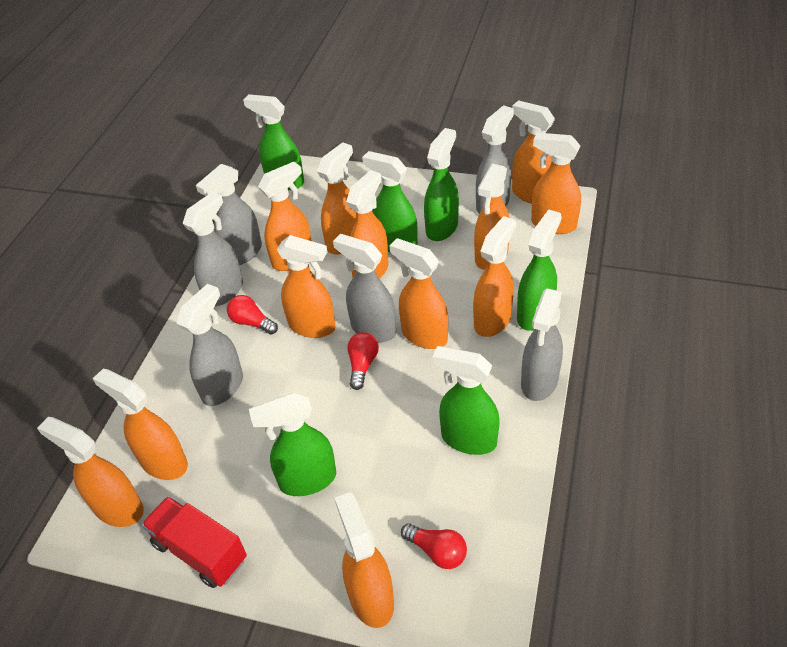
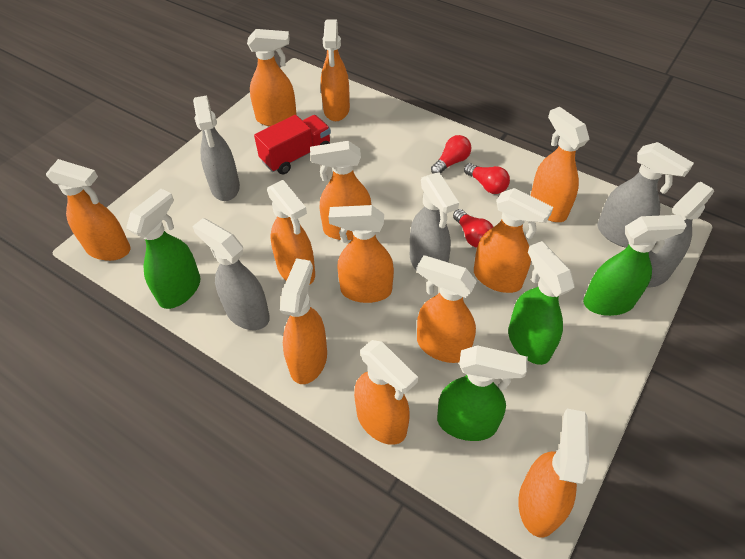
green spray bottle: [243,94,304,190] [249,393,336,496] [362,151,418,253] [424,128,459,241] [432,346,500,455] [517,209,562,331] = 6 -> [126,189,201,309] [437,345,528,441] [508,241,575,365] [583,215,687,316] = 4
grey spray bottle: [176,284,243,406] [183,192,243,306] [196,164,262,265] [333,234,396,342] [476,105,514,214] [521,288,563,401] = 6 -> [192,218,270,330] [193,95,240,201] [410,172,459,271] [597,142,694,248] [647,182,714,288] = 5

